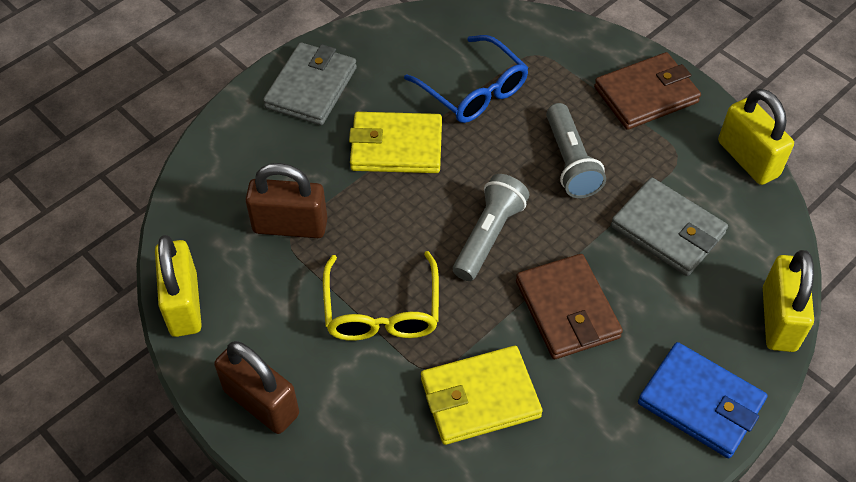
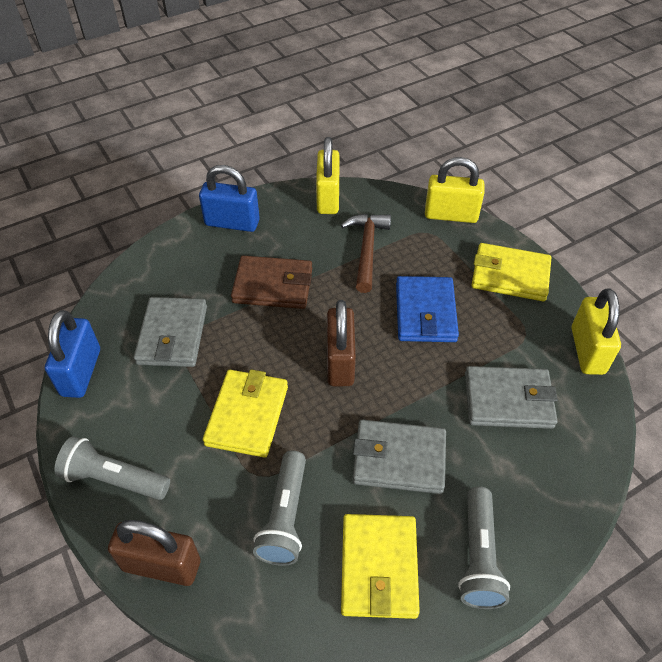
blue glasses: [404,35,529,123] = 1 -> none = 0
blue padlock: none = 0 -> [45,310,100,398] [199,165,260,232] = 2
brown hammer: none = 0 -> [341,214,391,293] = 1
brown wallet: [516,254,623,359] [594,52,701,130] = 2 -> [231,256,312,309] = 1
grey flashlight: [453,174,529,281] [546,103,606,198] = 2 -> [55,436,170,500] [253,450,306,566] [458,487,510,609] = 3
grey wallet: [263,42,357,125] [611,177,728,276] = 2 -> [133,297,207,367] [353,420,446,494] [465,366,558,429] = 3
yellow glasses: [323,251,439,341] = 1 -> none = 0
yellow wallet: [349,112,442,173] [421,346,543,445] = 2 -> [203,369,288,458] [341,514,420,619] [471,243,551,301] = 3

